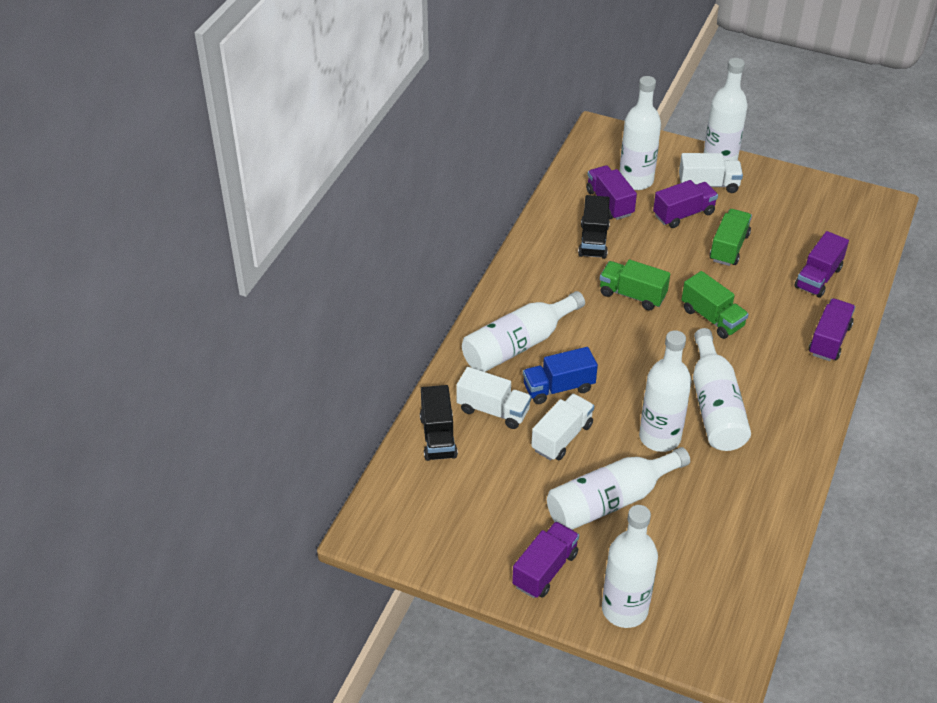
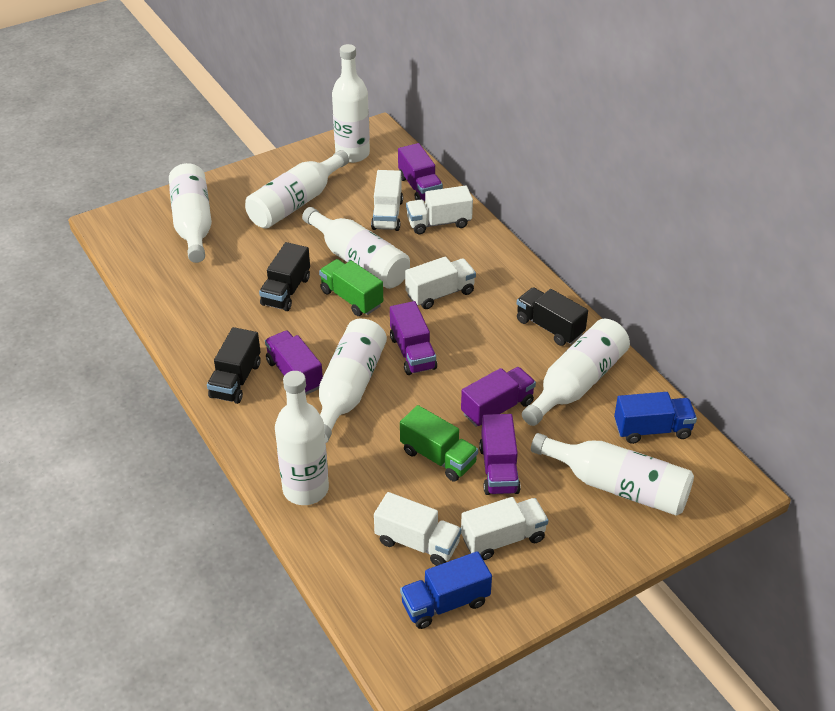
black truck: [420,385,458,461] [578,195,610,259] = 2 -> [207,327,261,404] [259,242,310,311] [517,287,588,346] = 3
blue truck: [523,347,598,404] = 1 -> [400,551,492,629] [614,392,697,444] = 2
green truck: [599,259,670,311] [681,271,749,339] [710,209,752,266] = 3 -> [319,259,383,316] [400,405,478,482] = 2
white bottle: [462,291,585,372] [547,447,690,530] [602,505,658,628] [619,76,661,190] [639,330,691,452] [693,328,751,451] [704,58,748,161] = 7 -> [169,163,212,263] [245,150,349,229] [275,371,329,505] [302,207,410,289] [319,319,387,443] [332,44,370,163] [522,318,630,426] [531,433,694,516] = 8
white truck: [456,367,531,429] [531,394,594,460] [679,153,743,193] = 3 -> [371,170,403,231] [374,492,461,566] [405,257,476,309] [406,185,473,234] [461,497,549,560] = 5

